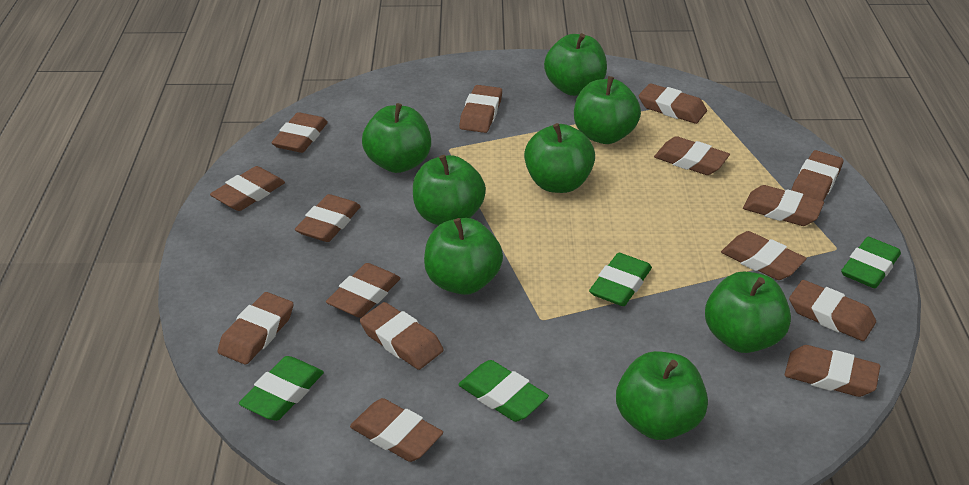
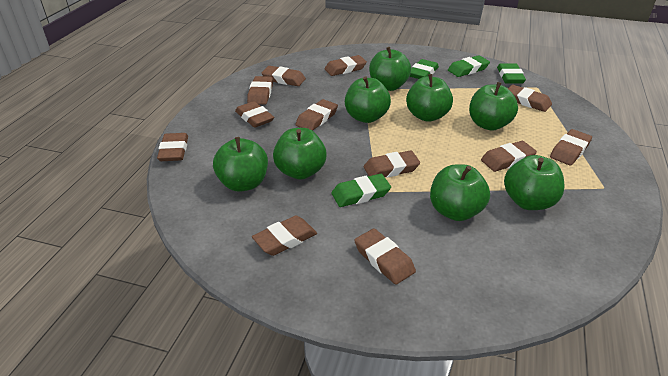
brown eraser: [210,166,285,211] [218,292,293,365] [271,112,328,153] [295,194,361,242] [326,263,400,318] [350,398,443,462] [360,302,443,370] [459,85,502,133] [639,83,707,124] [654,136,730,175] [721,231,807,280] [743,185,824,226] [784,345,880,397] [789,280,876,341] [791,150,843,201] = 15 -> [157,133,188,161] [235,101,274,128] [247,76,273,105] [252,216,317,256] [261,66,306,86] [295,99,338,131] [324,55,367,76] [354,228,416,285] [364,150,420,177] [481,141,537,172] [508,85,552,112] [550,129,592,165] = 12

